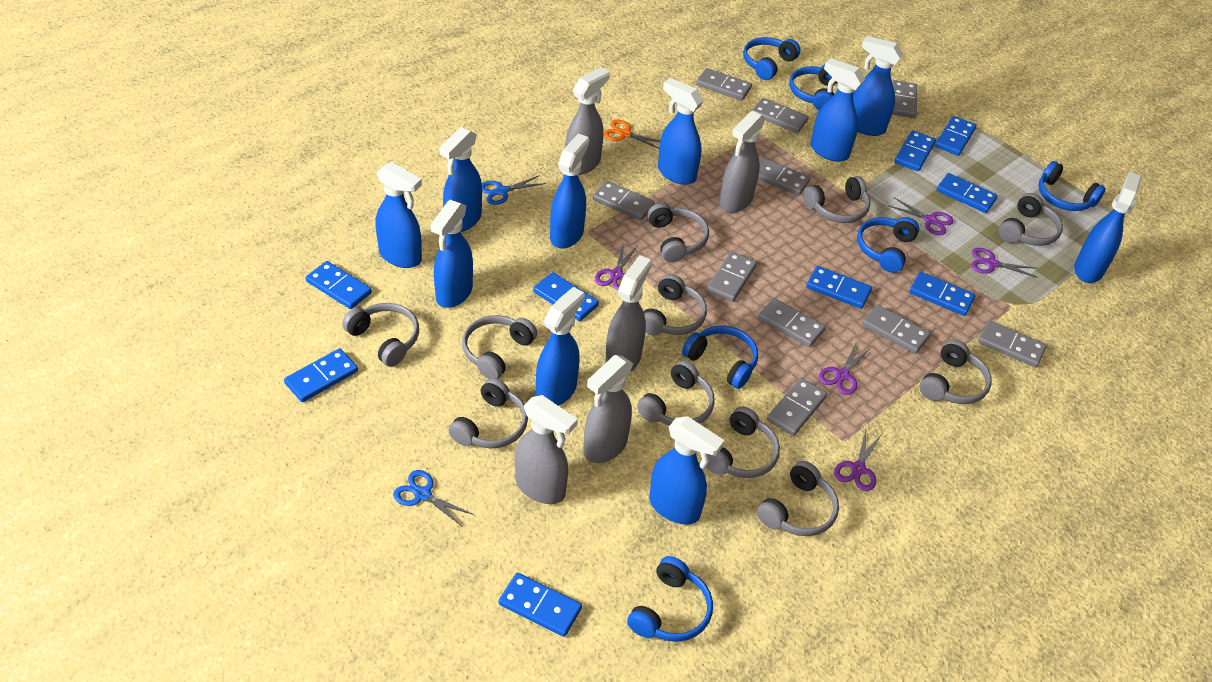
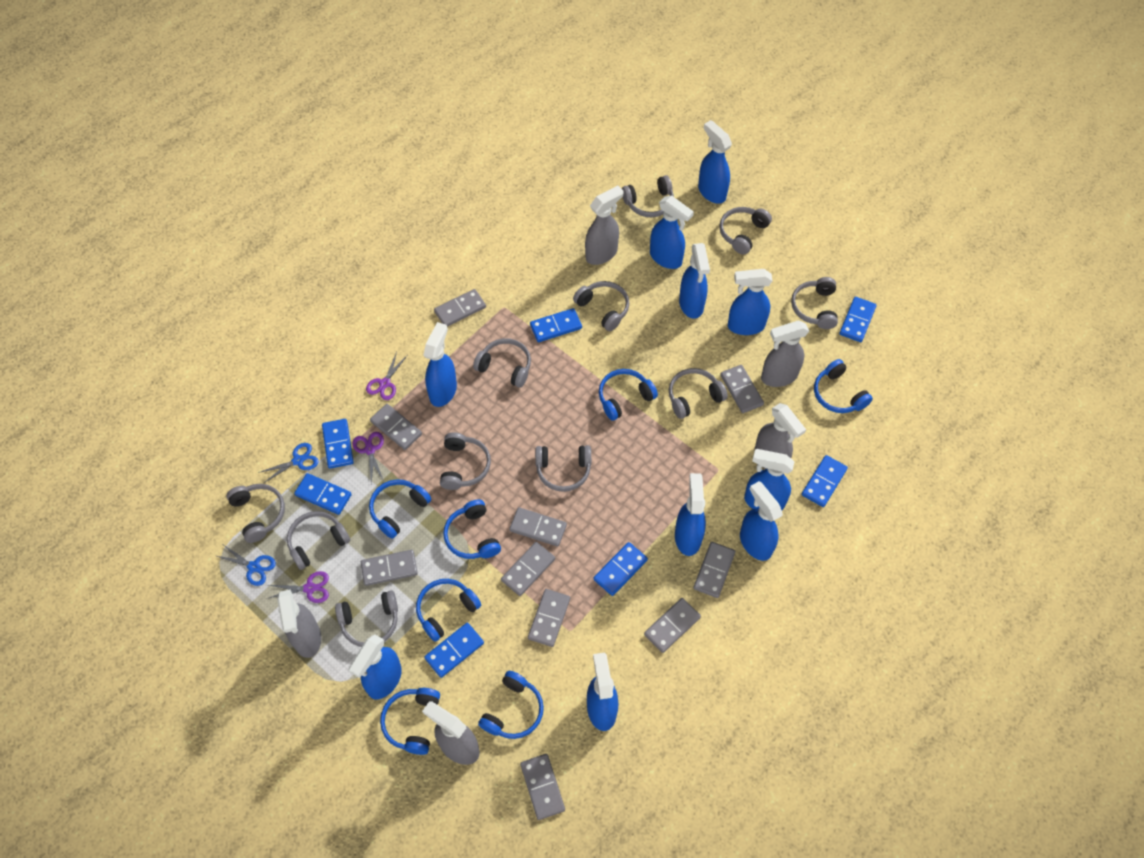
blue domino: [284,348,358,402] [306,261,372,309] [499,573,582,637] [533,272,599,321] [806,266,872,309] [894,130,936,171] [909,272,975,316] [935,116,977,156] [937,173,998,213] = 9 -> [294,473,352,515] [322,419,354,469] [424,623,484,678] [530,308,582,342] [593,542,648,596] [802,455,848,507] [839,297,877,342] = 7
blue headphones: [627,556,713,642] [682,326,758,389] [743,37,800,80] [789,64,837,110] [857,217,919,273] [1038,161,1106,211] = 6 -> [369,479,431,539] [380,688,440,755] [416,579,481,642] [443,499,501,559] [478,671,544,739] [599,369,658,421] [814,359,873,413] = 7
orange scissors: [604,119,660,149] = 1 -> none = 0
purple scissors: [595,242,638,290] [819,341,871,395] [834,430,882,491] [888,197,954,235] [971,248,1038,278] = 5 -> [269,571,329,603] [352,432,384,484] [366,352,407,400] = 3

